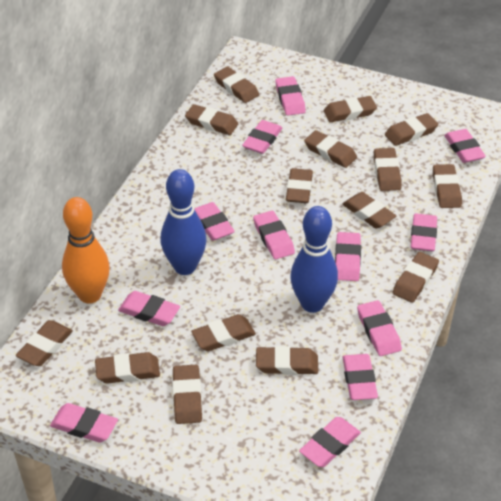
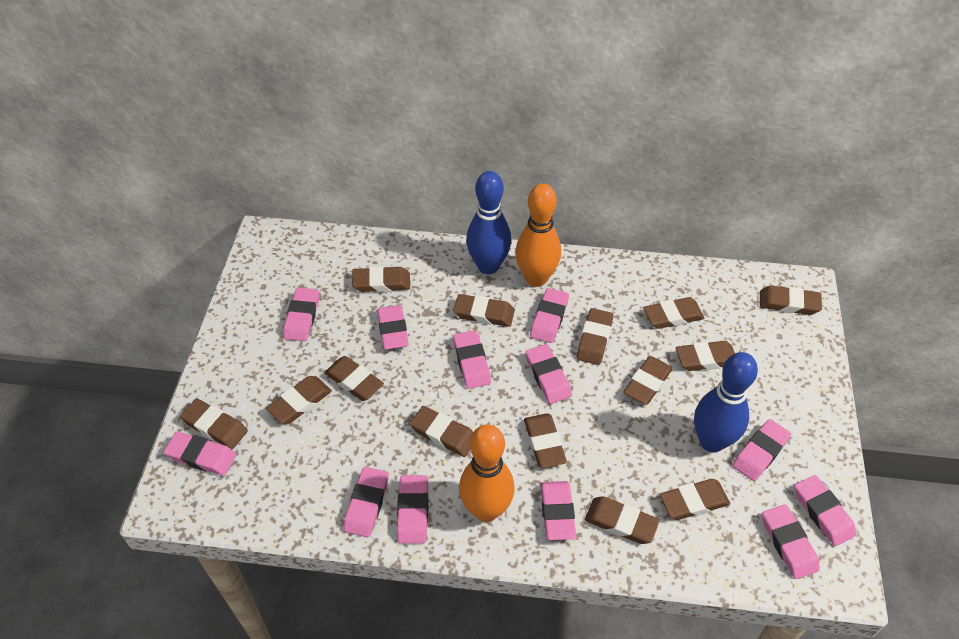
brown eraser: [16,320,73,366] [95,352,160,384] [172,365,202,424] [185,104,238,135] [191,314,256,351] [214,67,259,103] [256,346,318,375] [286,168,313,203] [304,130,357,168] [324,96,377,122] [342,192,396,229] [374,148,402,191] [385,113,438,146] [392,252,439,303] [433,164,462,208] = 15 -> [180,399,248,449] [266,376,332,424] [324,356,384,401] [352,266,410,292] [410,406,473,457] [453,294,515,327] [524,413,567,468] [577,308,613,365] [585,496,660,544] [623,356,673,405] [643,297,704,329] [660,479,730,520] [676,341,735,371] [760,285,822,315] = 14
orange bowling pin: [62,197,110,304] = 1 -> [459,424,515,522] [515,183,561,287] = 2

